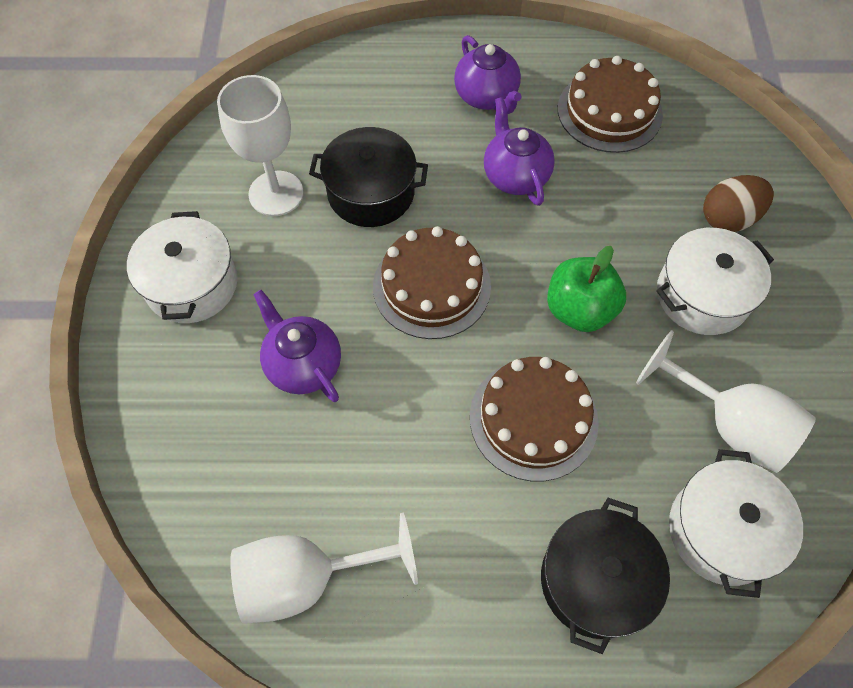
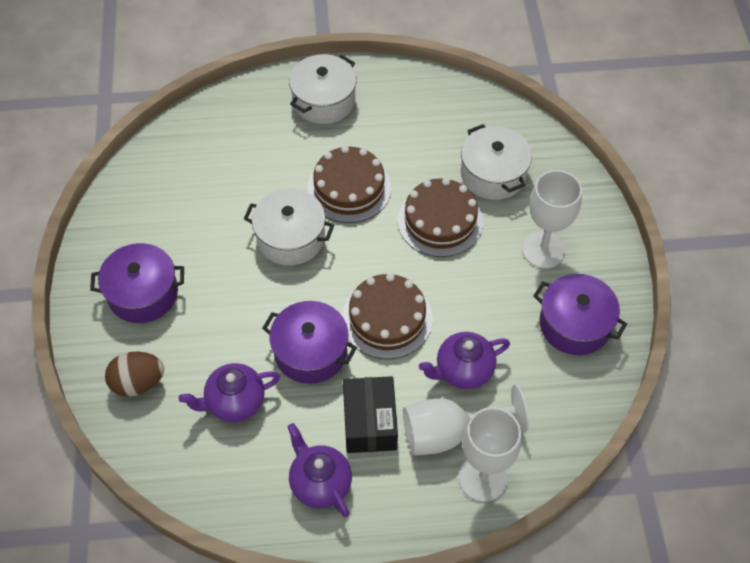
black box: none = 0 -> [343,376,398,453] = 1
black pot: [309,127,428,227] [541,498,670,654] = 2 -> none = 0
green apple: [547,246,626,332] = 1 -> none = 0
purple pot: none = 0 -> [90,243,184,323] [262,301,357,384] [533,274,627,355] = 3

